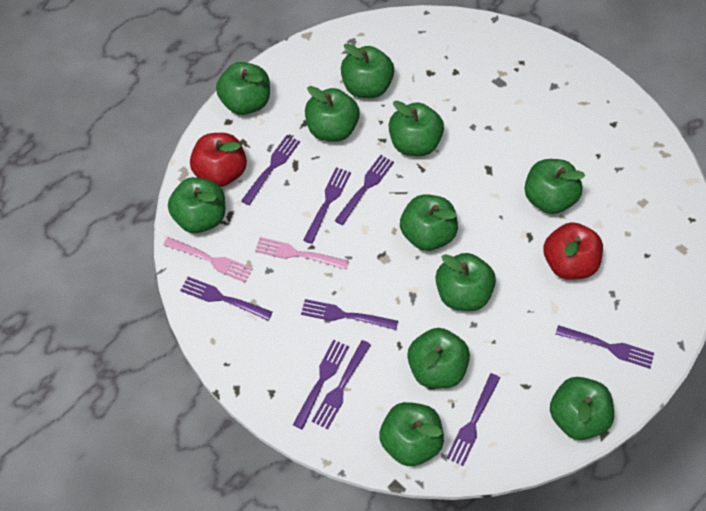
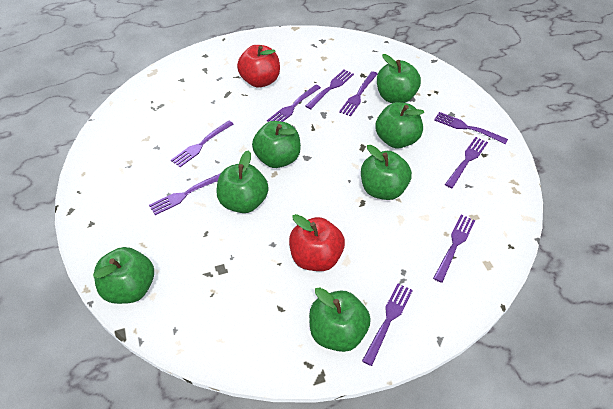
green apple: [168,177,225,233] [216,62,270,115] [305,86,360,142] [341,43,394,98] [379,402,444,466] [389,101,444,156] [400,194,458,251] [407,328,470,388] [436,253,496,311] [524,159,585,214] [550,377,614,440] = 11 -> [93,247,154,304] [217,150,269,213] [252,121,301,168] [309,287,371,352] [361,145,412,200] [375,102,424,148] [377,54,421,103] = 7
pink fork: [163,237,253,282] [255,237,349,270] = 2 -> none = 0

